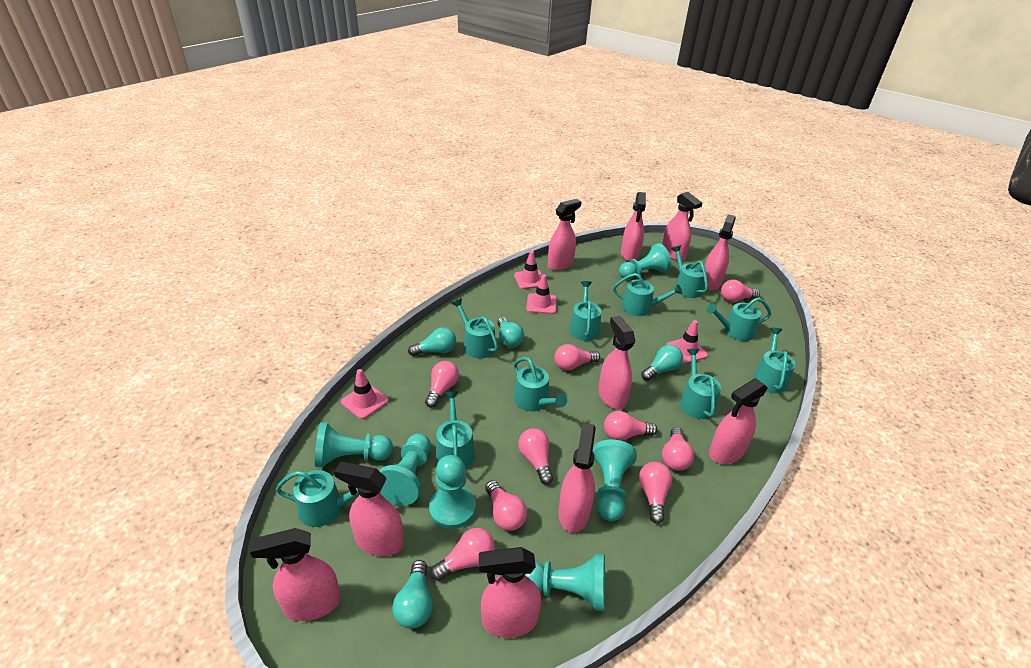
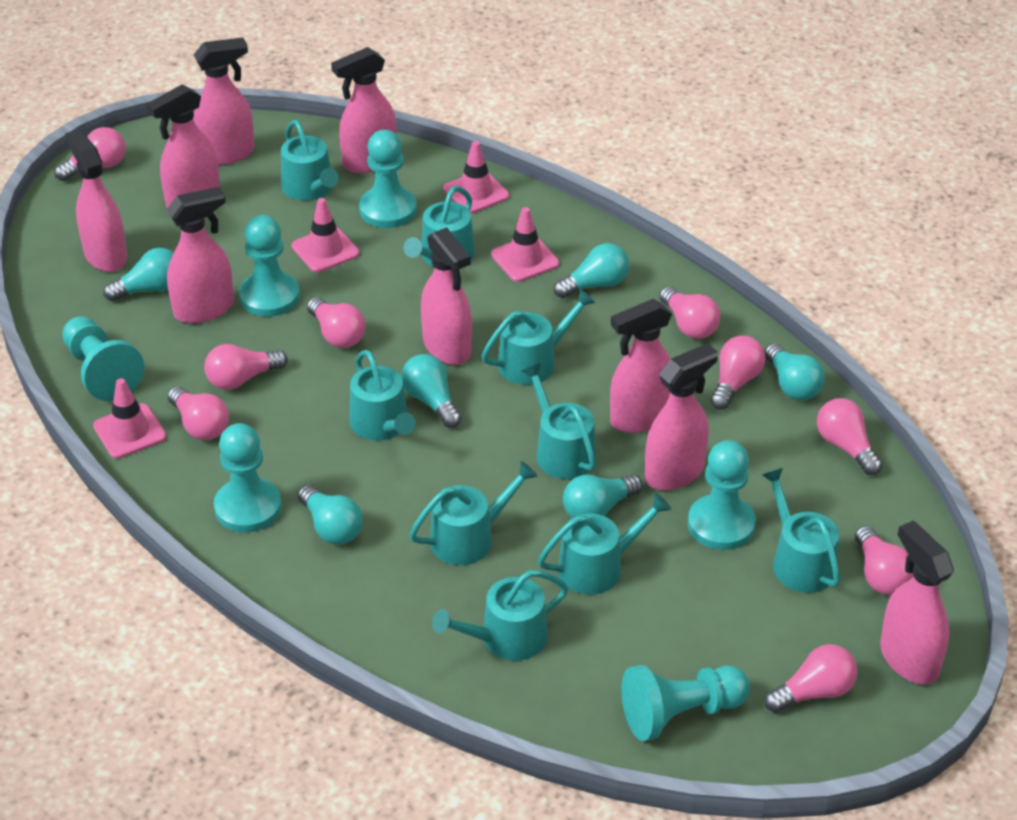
pink spray bottle: [250,528,341,621] [334,462,404,556] [479,547,541,638] [548,199,582,271] [558,423,596,533] [598,316,635,410] [621,192,646,261] [662,192,702,261] [704,214,736,290] [709,378,768,464] = 10 -> [65,129,127,272] [147,84,220,208] [166,187,234,323] [193,38,255,165] [331,47,397,173] [421,228,472,365] [610,299,672,433] [645,343,718,491] [880,521,954,685] = 9
turquoise light bulb: [392,560,433,629] [408,327,456,356] [497,317,524,348] [641,345,683,381] = 4 -> [103,248,174,301] [298,485,363,545] [401,354,461,428] [554,243,629,298] [563,475,643,518] [765,343,825,400] = 6
turquoise watering can: [276,470,359,527] [436,391,475,469] [452,299,498,359] [513,357,567,411] [569,281,601,341] [613,273,682,316] [671,246,708,298] [680,349,721,419] [707,297,771,341] [753,328,795,393] = 10 -> [281,120,339,201] [349,350,416,441] [404,186,475,267] [409,461,538,565] [432,570,568,661] [482,289,596,385] [522,363,596,479] [538,493,671,595] [762,468,840,593] = 9

